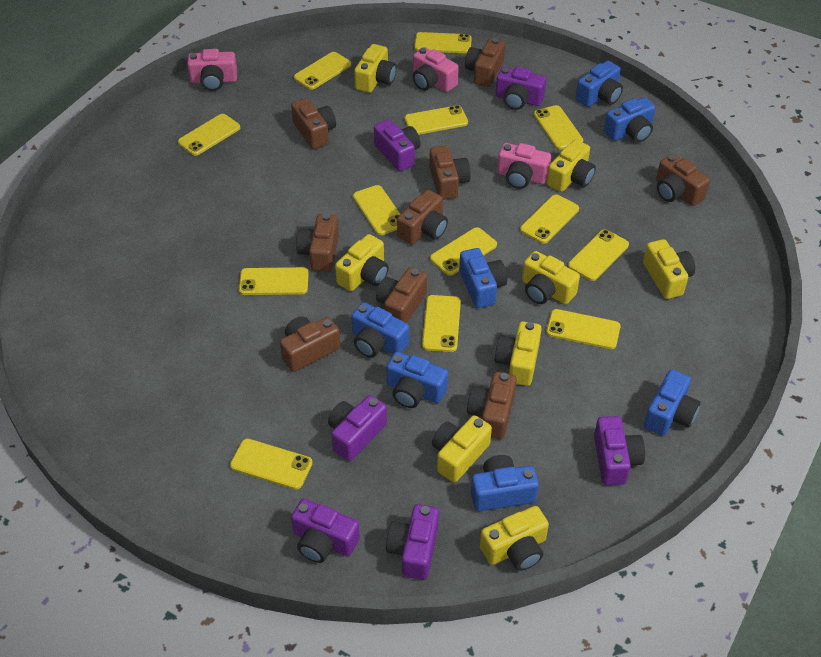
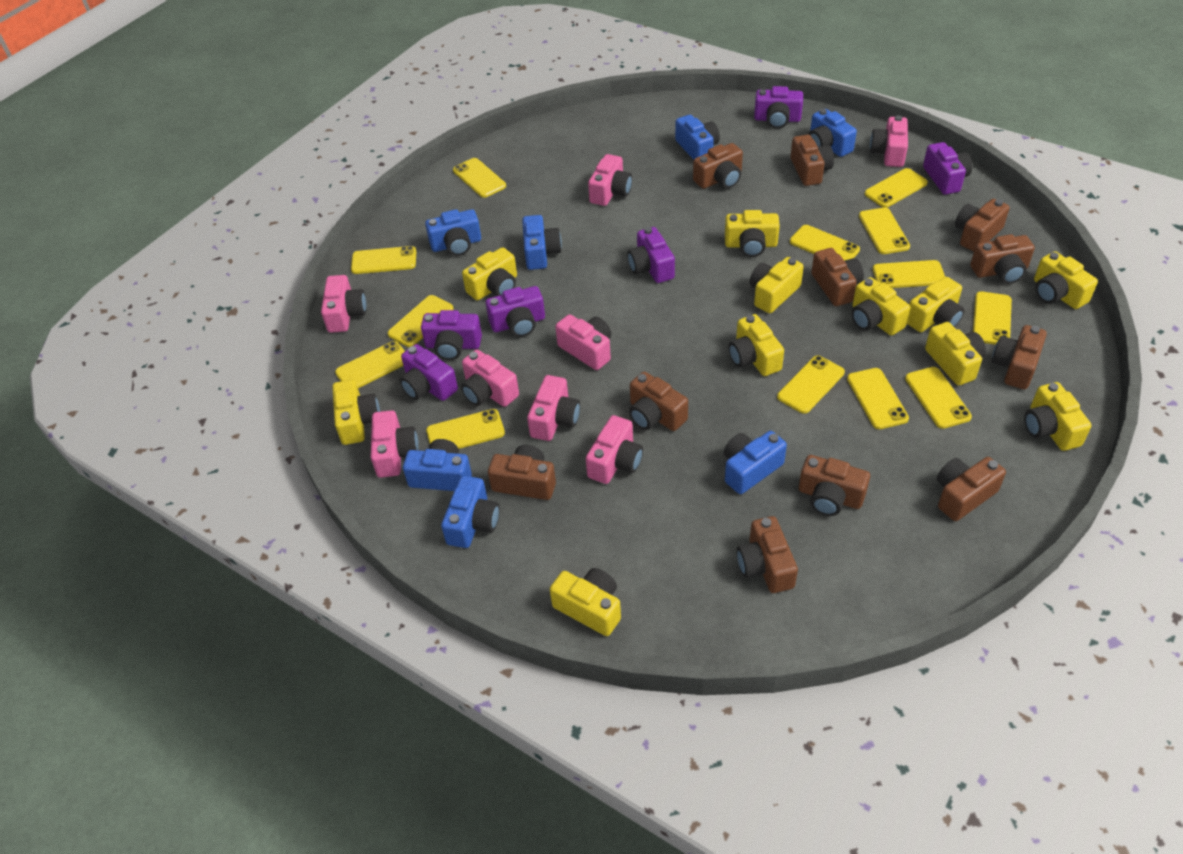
brown camera: [280,316,340,372] [291,98,336,149] [296,213,339,272] [376,267,427,323] [397,190,448,245] [429,145,471,200] [465,38,505,87] [467,372,517,439] [656,154,710,206] = 9 -> [488,445,556,500] [629,372,688,431] [693,143,743,189] [736,516,798,593] [791,135,834,186] [799,455,870,516] [811,248,864,306] [937,457,1006,521] [955,199,1010,252] [970,234,1035,284] [991,325,1047,389] = 11
pink camera: [187,49,237,91] [413,47,459,92] [497,143,551,189] = 3 -> [321,275,367,333] [371,410,419,478] [461,350,519,407] [527,375,580,441] [555,314,611,370] [586,415,643,484] [588,154,632,206] [870,115,908,167] = 8
yellow camera: [335,234,389,291] [354,44,396,93] [432,415,492,483] [480,506,549,571] [495,321,542,386] [522,251,580,304] [547,140,596,192] [643,239,695,299] = 8 -> [332,380,380,445] [462,247,517,301] [550,568,621,636] [725,210,780,257] [729,314,784,376] [750,257,804,313] [851,277,910,336] [907,277,965,332] [925,322,986,386] [1024,382,1092,451] [1034,251,1098,309] = 11

